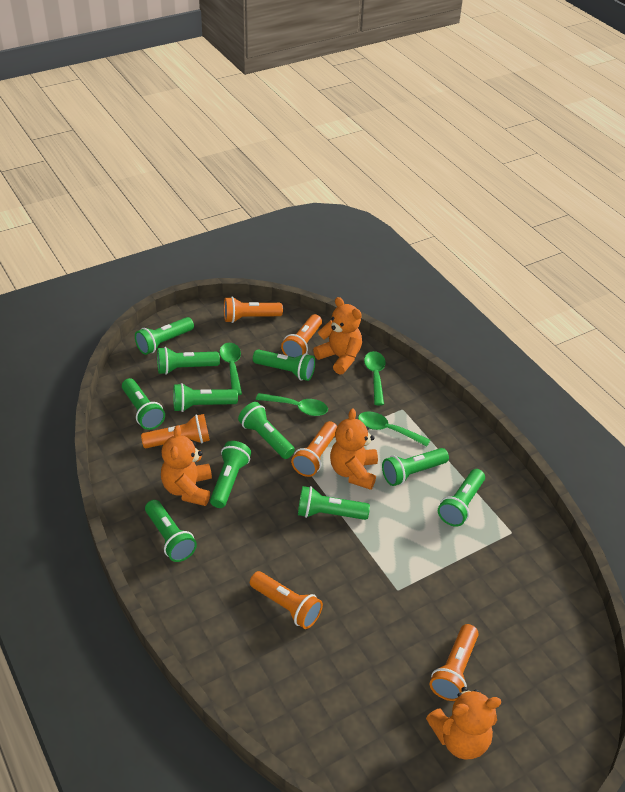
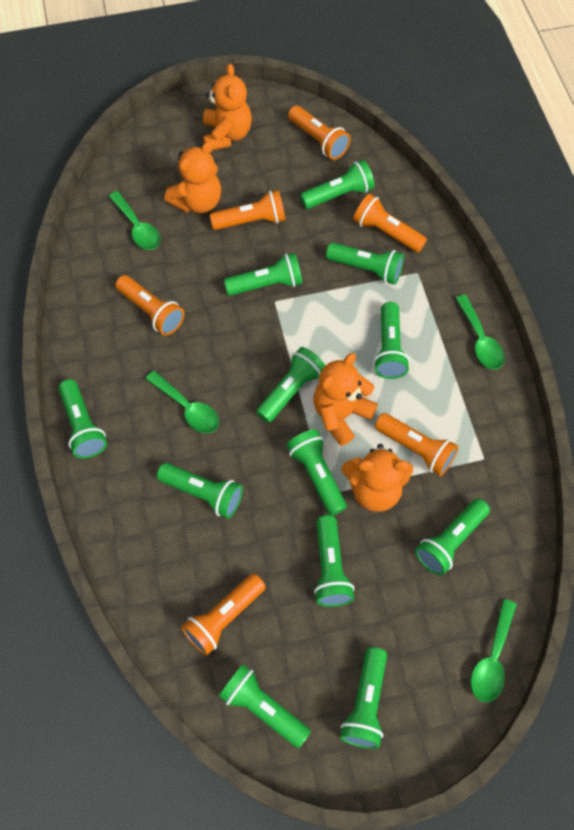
green flashlight: [122,378,165,430] [135,317,194,355] [145,500,197,562] [157,347,220,375] [173,383,238,412] [210,441,251,508] [238,402,295,459] [253,349,315,381] [298,486,370,520] [382,448,449,486] [438,469,485,527] = 11 -> [58,379,107,458] [157,463,243,518] [219,664,311,748] [224,253,303,296] [256,347,325,423] [286,429,347,515] [300,160,375,209] [314,515,355,607] [326,243,404,285] [340,647,387,749] [373,302,410,379] [415,498,490,576] = 12

